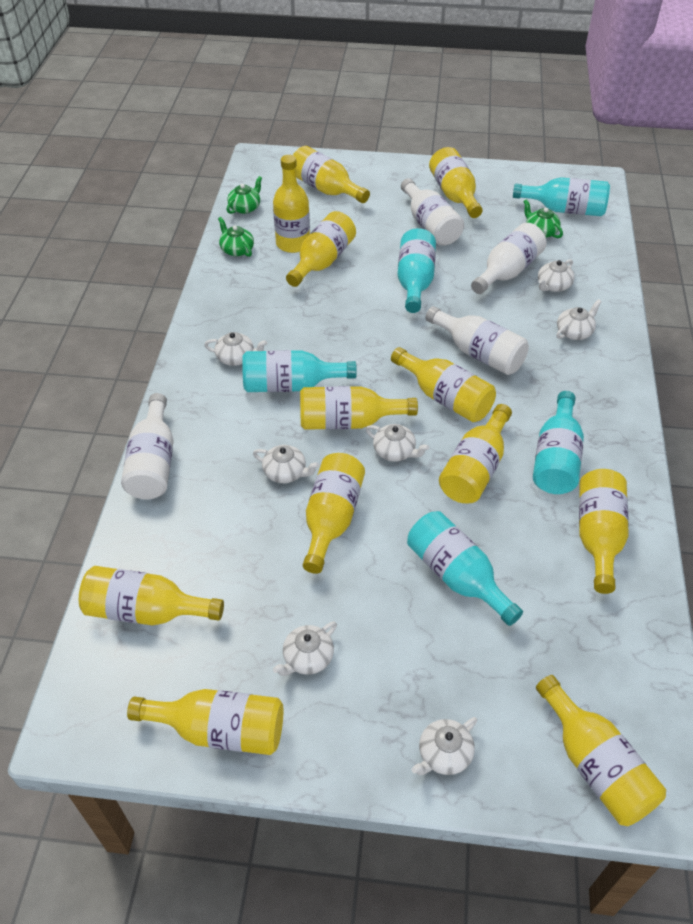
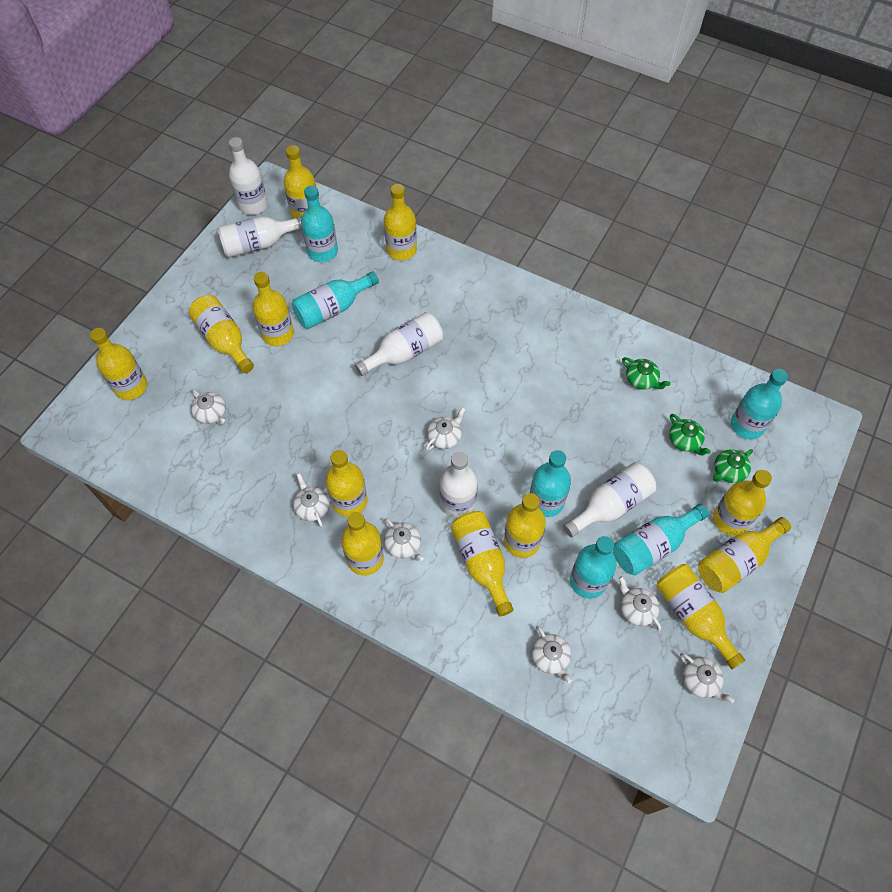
turquoise bottle: [242,350,357,392] [397,228,436,313] [407,511,523,626] [513,177,610,216] [533,391,584,494] = 5 -> [292,271,379,329] [301,186,338,262] [530,450,571,517] [570,536,617,598] [613,504,709,575] [731,369,788,440] = 6
white bottle: [121,393,174,499] [401,178,464,246] [425,306,529,375] [471,223,546,294] = 4 -> [218,216,302,258] [229,137,268,215] [355,312,443,376] [440,452,478,519] [563,462,656,538] = 5

